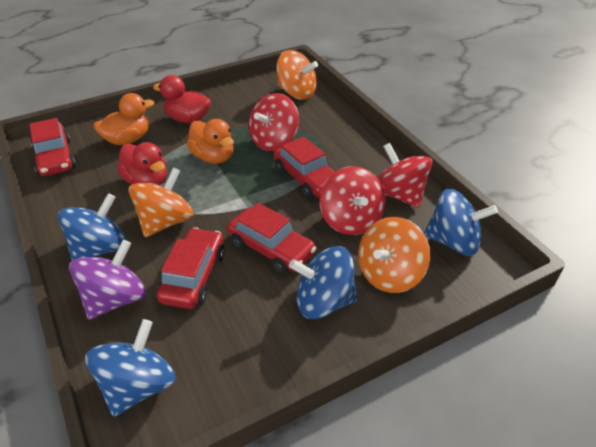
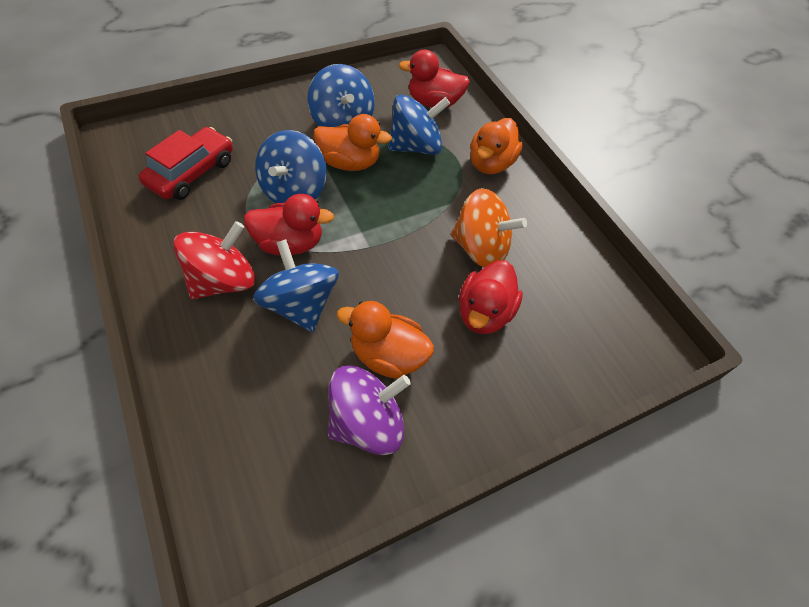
orange duck: [94,93,154,145] [187,119,234,164] = 2 -> [314,114,392,171] [337,301,434,379] [470,118,523,174] = 3
orange spinning top: [128,167,194,237] [276,50,318,100] [358,217,430,293] = 3 -> [451,188,527,268] = 1
red car: [30,118,76,176] [157,227,225,309] [227,203,317,274] [274,137,336,198] = 4 -> [139,127,233,200] = 1
red duck: [117,142,167,185] [153,75,211,123] = 2 -> [244,194,334,255] [399,49,470,108] [459,260,523,334] = 3
red spinning top: [249,93,299,151] [320,166,386,235] [378,143,433,208] = 3 -> [174,221,255,299] = 1

